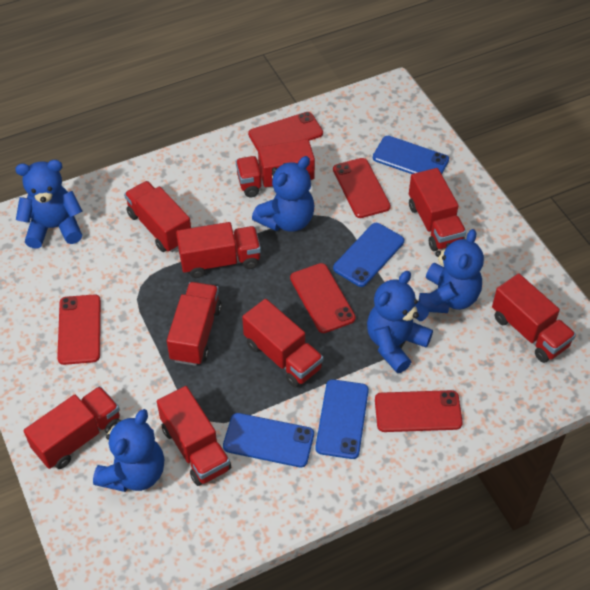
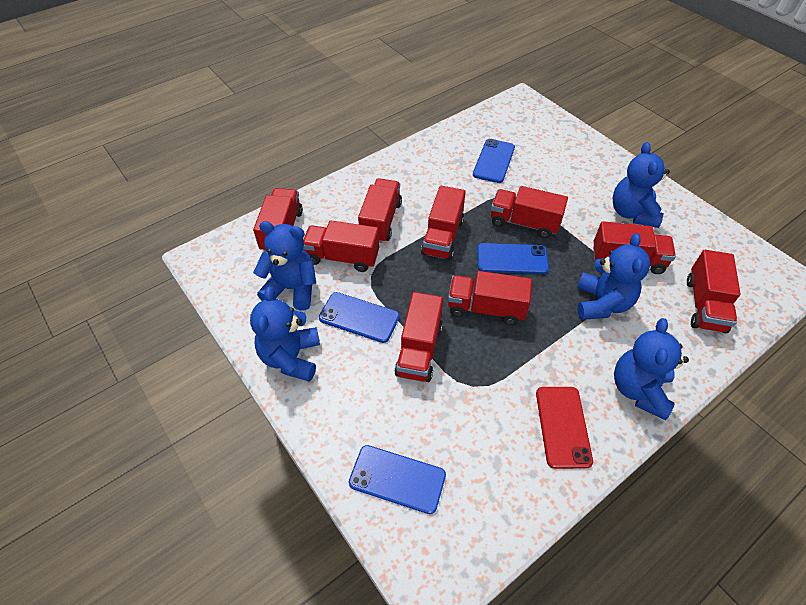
red phone: [57,294,101,365] [248,112,323,151] [290,263,356,333] [333,158,391,218] [375,390,463,432] = 5 -> [536,387,593,469] = 1

